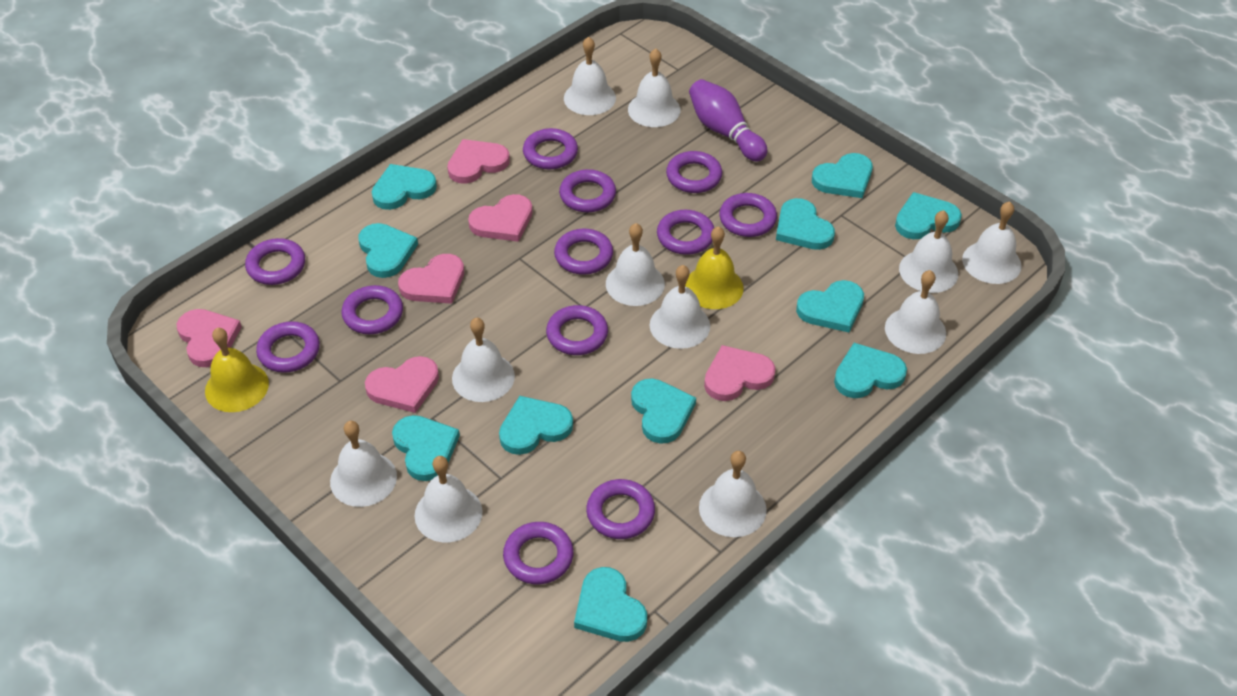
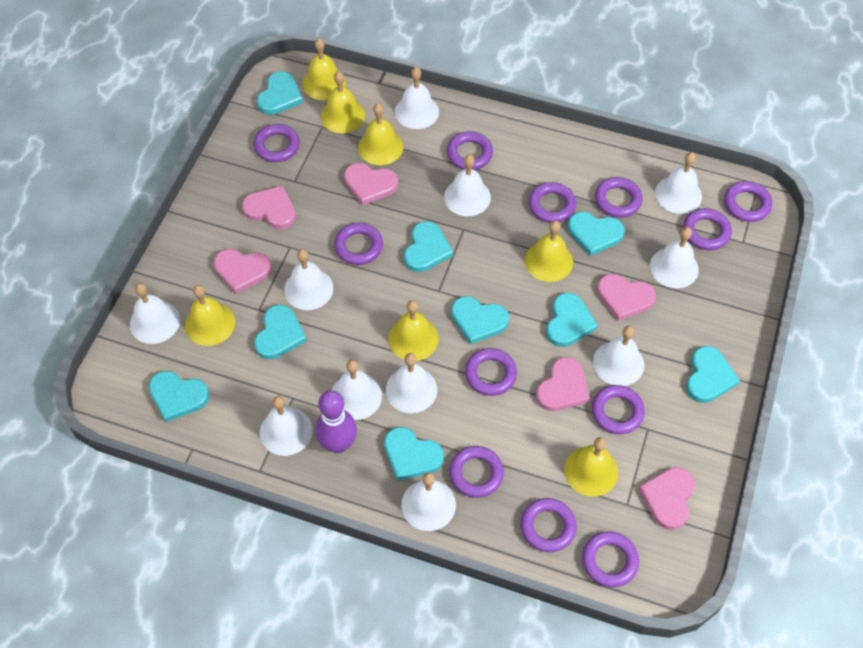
turquoise heart: [358,223,418,278] [372,164,437,210] [392,415,460,481] [499,396,573,455] [574,567,647,642] [631,378,696,444] [776,198,835,250] [796,280,864,332] [812,153,873,198] [834,343,907,398] [895,192,962,239] = 11 -> [149,371,209,422] [254,305,307,359] [257,71,303,115] [384,427,444,481] [404,221,453,272] [451,296,509,344] [546,293,598,347] [568,212,624,256] [686,346,740,403] = 9
yellow bell: [205,328,269,412] [685,226,744,309] = 2 -> [185,285,235,346] [302,38,346,100] [321,71,365,133] [358,103,403,165] [388,300,439,361] [525,220,573,282] [564,437,618,497] = 7

